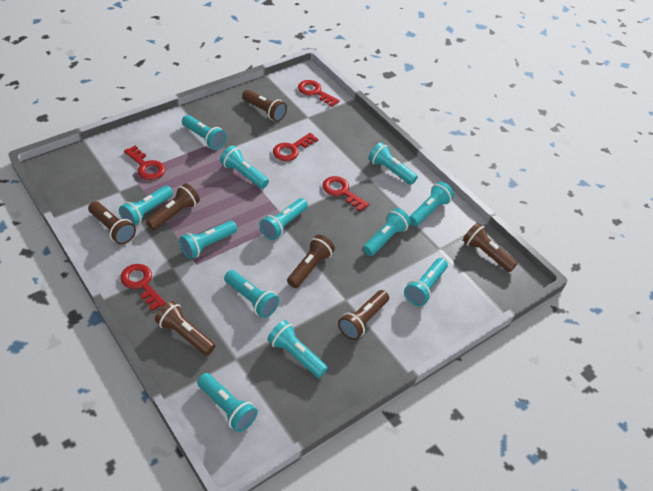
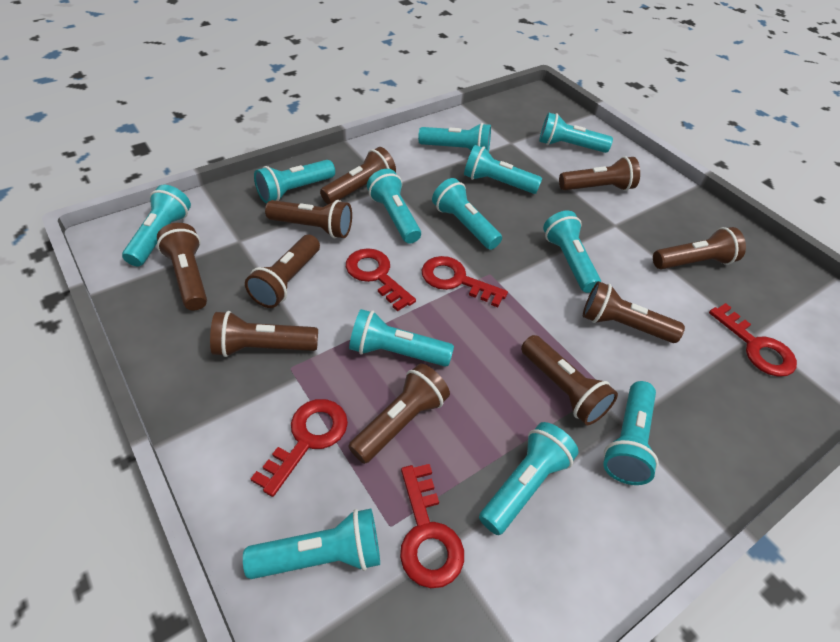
brown flashlight: [88,201,136,245] [146,183,200,231] [155,301,216,356] [242,90,287,122] [287,235,335,288] [338,290,389,340] [463,223,518,272] = 7 -> [157,223,207,311] [210,311,318,357] [245,235,320,308] [265,200,352,238] [320,147,396,204] [348,364,450,464] [521,335,618,425] [559,156,640,191] [583,281,685,343] [653,227,746,269] = 10

